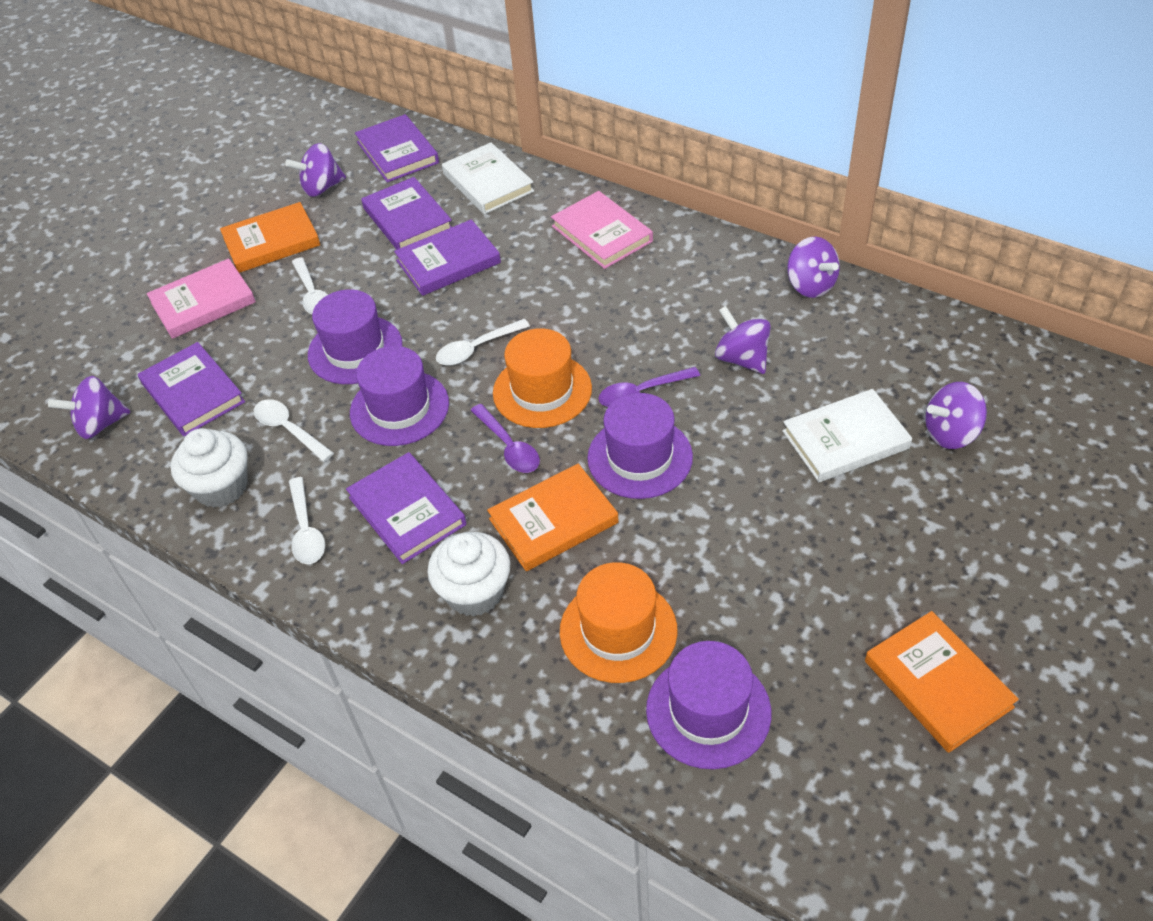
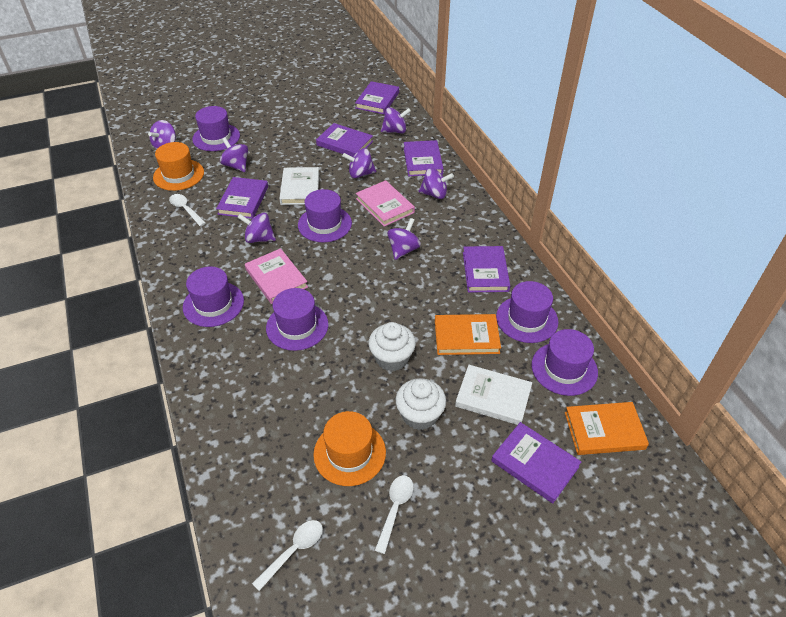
orange book: [220,202,320,273] [487,464,619,571] [865,611,1019,753] = 3 -> [435,314,501,355] [565,402,649,455] = 2
purple book: [138,342,245,436] [346,452,466,564] [355,114,439,183] [361,177,452,250] [394,219,501,296] = 5 -> [216,177,268,219] [316,123,373,157] [355,81,399,114] [404,140,444,176] [463,246,510,293] [491,422,581,503] = 6
purple hat: [308,289,402,384] [350,346,449,446] [587,393,693,499] [646,641,771,769] = 4 -> [183,267,244,327] [192,106,240,151] [266,288,328,351] [298,189,352,242] [496,281,558,343] [532,329,598,396] = 6
purple spinning top: [48,376,130,439] [285,143,346,197] [715,306,771,374] [787,237,840,298] [925,382,987,449] = 5 -> [148,120,176,149] [220,138,248,172] [237,213,276,243] [343,148,376,178] [381,107,411,133] [388,218,421,260] [419,168,454,199] = 7
purple spoon: [470,404,540,473] [598,367,700,407] = 2 -> none = 0
white spoon: [254,399,334,462] [289,477,325,564] [292,257,328,314] [436,319,530,365] = 4 -> [169,194,206,226] [252,520,323,591] [375,475,413,554] = 3

